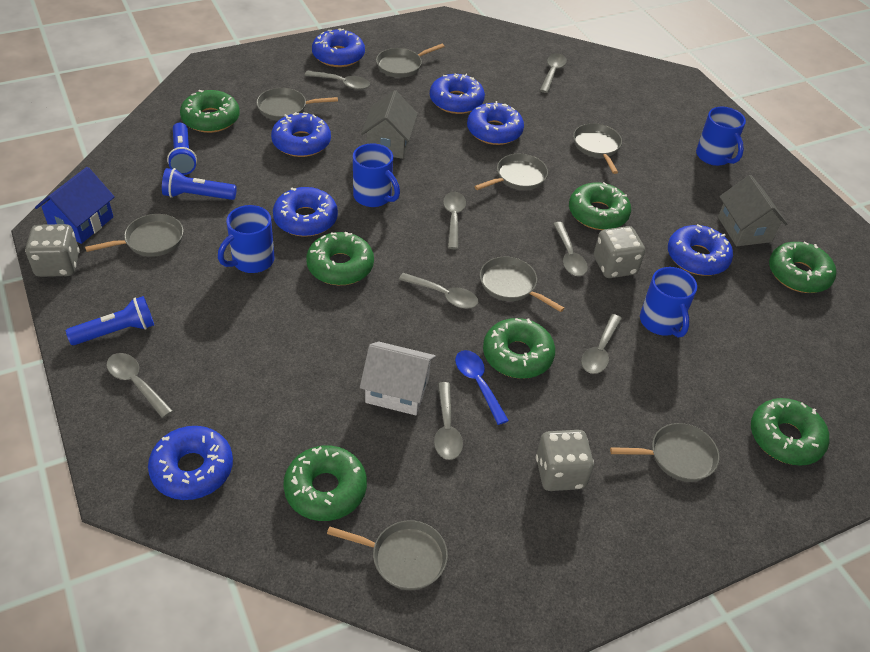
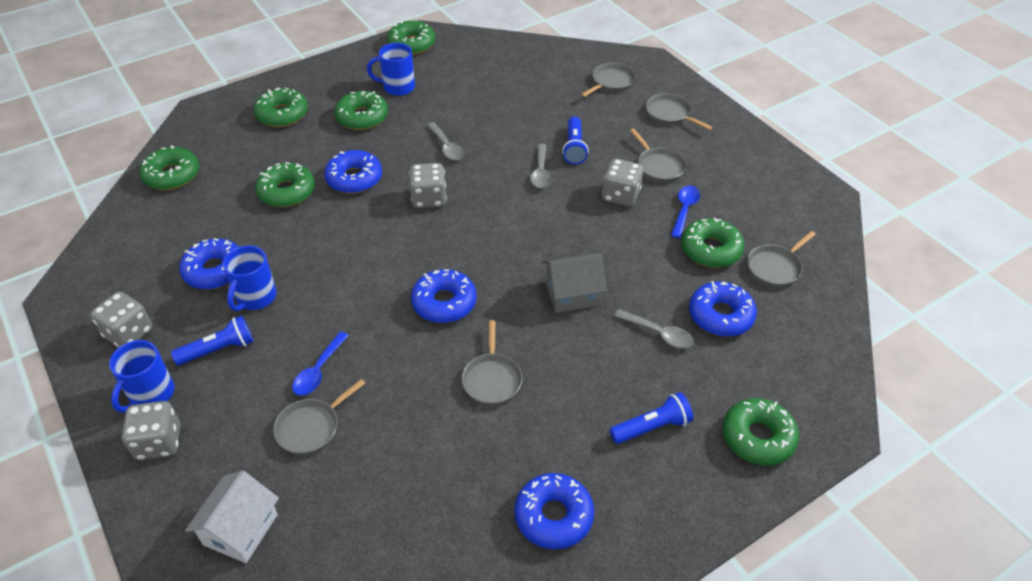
blue donut: [148,426,233,500] [271,112,331,157] [273,187,338,237] [312,28,365,67] [430,74,485,114] [467,101,524,145] [668,224,733,276] = 7 -> [179,238,239,290] [324,150,382,194] [411,269,477,323] [514,473,594,550] [689,281,757,337] = 5
blue house: [35,167,115,244] = 1 -> none = 0
blue mug: [218,205,275,273] [353,143,400,207] [640,267,697,338] [696,107,746,166] = 4 -> [109,340,175,413] [223,245,277,311] [367,43,415,96] = 3
blue spoon: [455,350,509,425] = 1 -> [292,331,349,396] [671,185,700,238] = 2
grey dice: [25,224,80,277] [536,430,594,491] [594,226,645,278] = 3 -> [90,291,152,347] [122,401,180,460] [409,163,447,208] [602,159,643,207] = 4
grey house: [361,90,418,159] [718,175,787,246] = 2 -> [542,253,607,313] = 1
grey pan: [85,214,183,257] [256,88,338,120] [327,520,448,590] [376,44,445,78] [474,154,548,190] [480,257,564,312] [573,123,622,174] [610,423,719,482] = 8 -> [273,379,365,455] [462,320,523,405] [581,63,636,97] [630,129,687,182] [646,94,713,130] [747,231,816,287] = 6
grey spoon: [107,353,173,418] [304,70,370,90] [399,273,478,309] [434,382,463,460] [443,192,466,249] [540,54,567,93] [553,222,588,276] [581,314,622,374] = 8 -> [427,122,464,160] [530,144,551,188] [614,309,694,348] = 3

